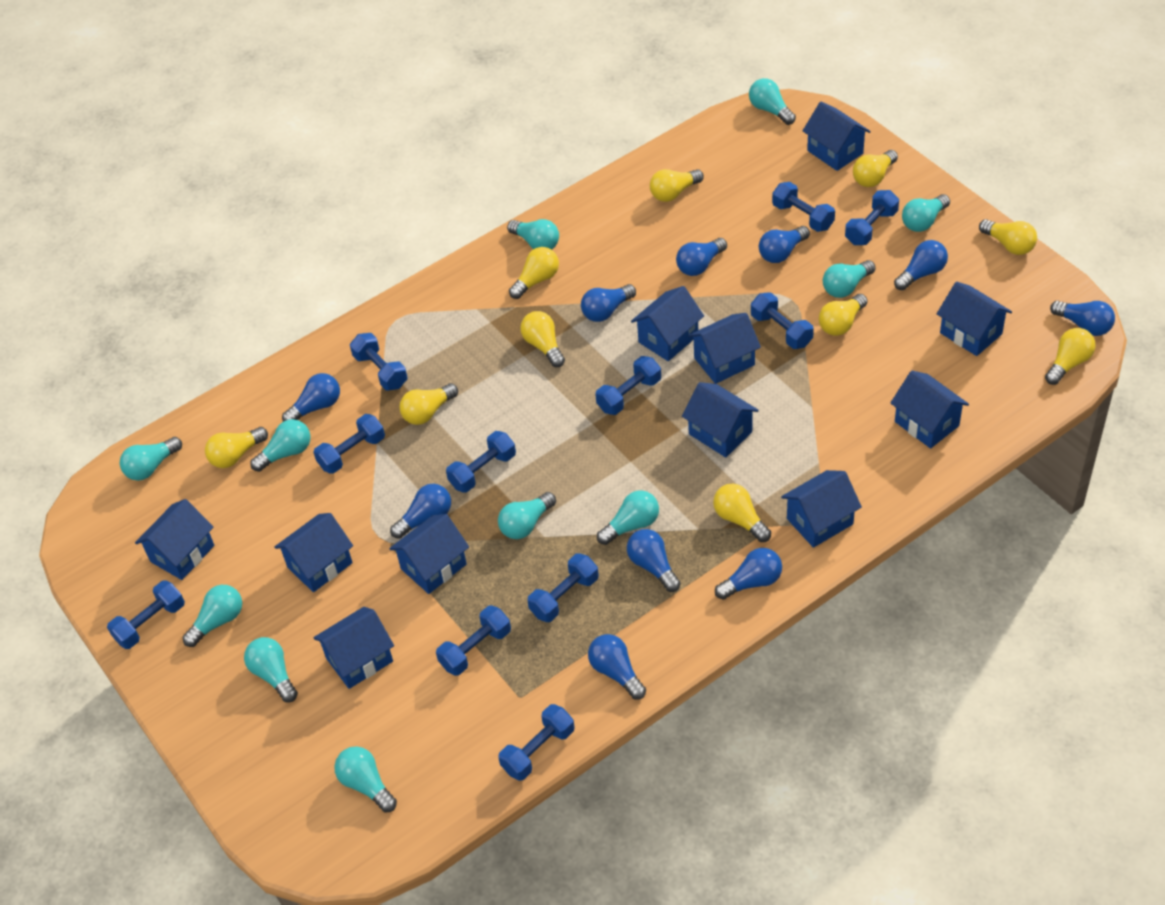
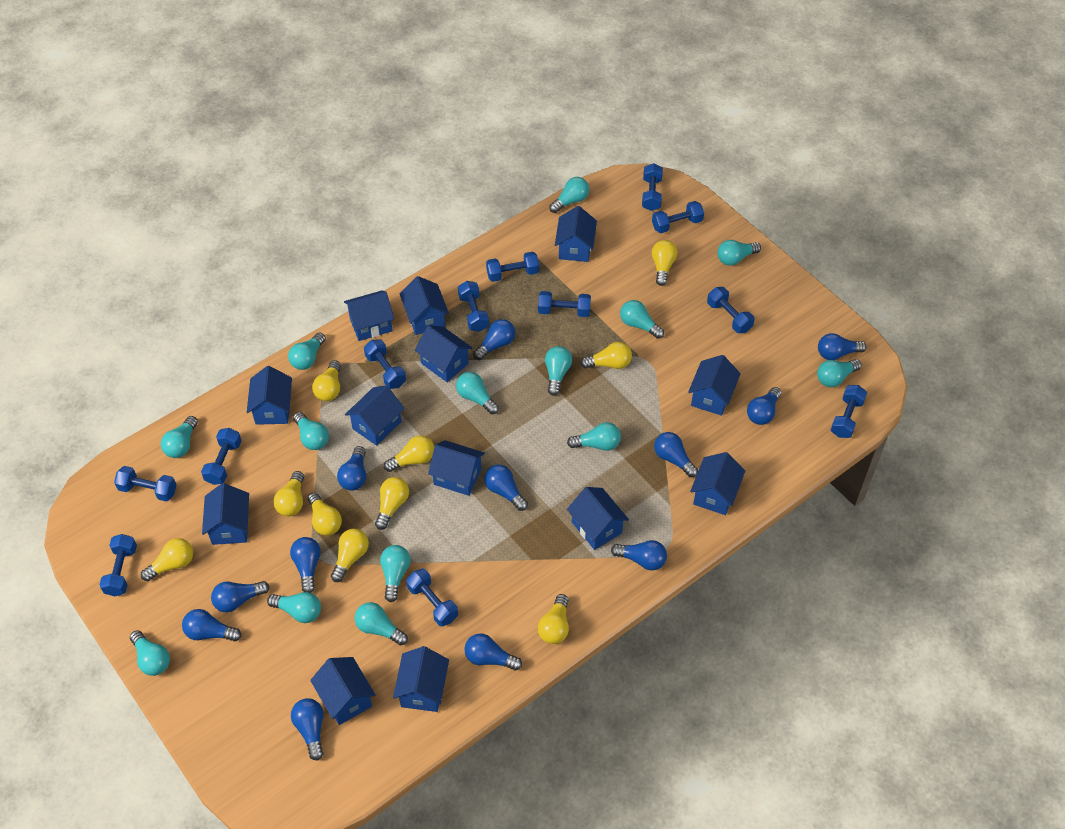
blue dumbbell: [107,580,185,649] [313,414,385,474] [350,333,408,390] [436,605,511,676] [446,431,516,492] [498,704,574,781] [527,553,599,622] [595,356,661,415] [751,292,814,349] [772,182,835,232] [845,190,899,245] = 11 -> [99,534,137,596] [114,466,176,502] [201,428,241,485] [364,339,406,389] [406,569,458,626] [458,281,489,332] [486,252,539,282] [538,291,591,317] [642,163,663,211] [652,201,704,233] [707,287,755,333] [831,385,867,438] = 12
blue house: [135,499,214,580] [274,513,353,592] [314,607,394,689] [389,514,469,594] [631,286,704,361] [682,382,759,457] [688,313,761,384] [781,470,862,548] [803,101,871,171] [890,371,969,448] [937,282,1012,356] = 11 -> [202,483,249,545] [247,366,292,425] [310,657,375,725] [344,290,394,341] [345,385,405,446] [393,646,449,712] [400,276,449,335] [415,325,472,382] [428,440,485,496] [555,206,597,262] [567,487,629,550] [688,355,741,416] [690,452,745,515] = 13
blue light bulb: [282,373,340,422] [390,484,451,539] [581,284,636,322] [588,634,646,700] [627,529,681,592] [676,238,727,276] [715,548,782,600] [759,226,810,263] [894,240,948,291] [1050,300,1115,336] = 10 -> [182,609,241,642] [211,581,269,612] [290,537,321,593] [291,698,323,761] [337,446,366,491] [465,633,522,671] [473,319,515,360] [484,464,528,511] [611,540,667,571] [654,432,698,477] [747,387,781,425] [818,333,867,360] = 12
turquoise light bulb: [120,437,182,481] [183,585,242,647] [244,637,298,702] [251,419,310,472] [334,746,397,813] [498,492,556,539] [507,219,559,250] [597,490,659,545] [749,78,796,125] [823,260,876,298] [902,194,950,232] = 11 -> [130,630,170,676] [161,416,198,458] [267,592,321,623] [288,332,326,370] [293,412,329,450] [355,602,408,645] [380,545,410,602] [456,372,499,414] [545,346,572,396] [549,177,589,213] [567,422,621,451] [620,300,664,339] [717,240,761,266] [817,359,861,387] = 14

